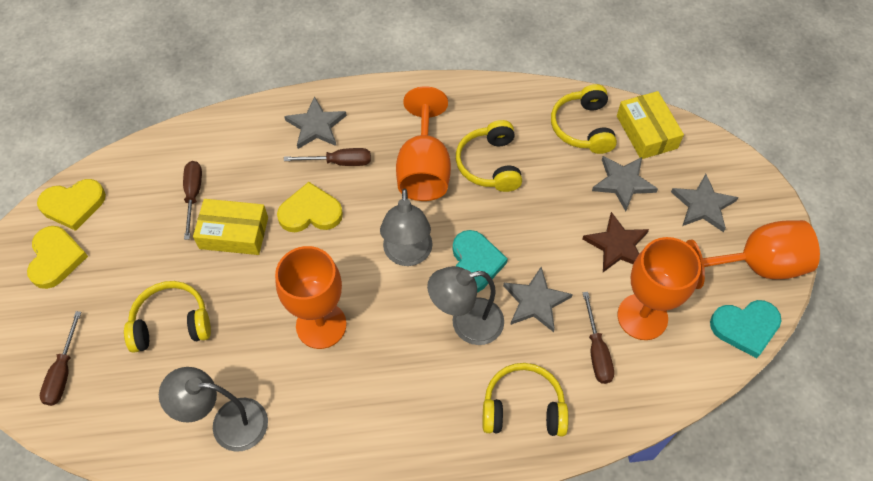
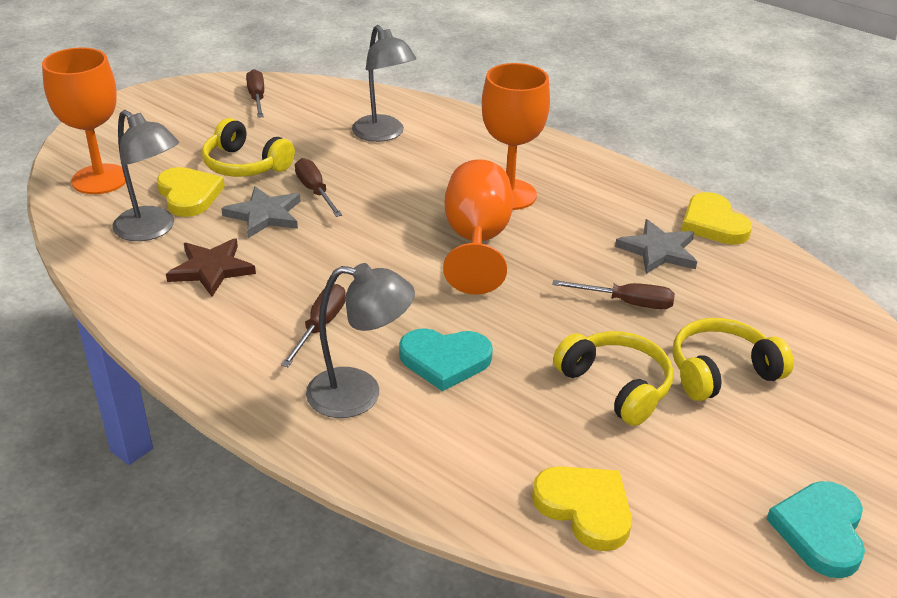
grey star: [284,96,347,149] [503,267,573,332] [592,156,658,211] [671,174,739,232] = 4 -> [221,186,301,238] [615,219,697,274] = 2
orange goblet: [275,246,347,349] [396,86,451,201] [618,237,701,340] [686,220,820,289] = 4 -> [42,47,126,194] [443,159,513,295] [482,63,550,210] = 3
yellow box: [193,199,268,255] [617,91,684,159] = 2 -> none = 0
yellow headphones: [124,281,211,353] [456,120,522,192] [482,363,569,436] [551,84,617,154] = 4 -> [202,118,295,177] [553,331,673,426] [672,318,794,401] = 3

